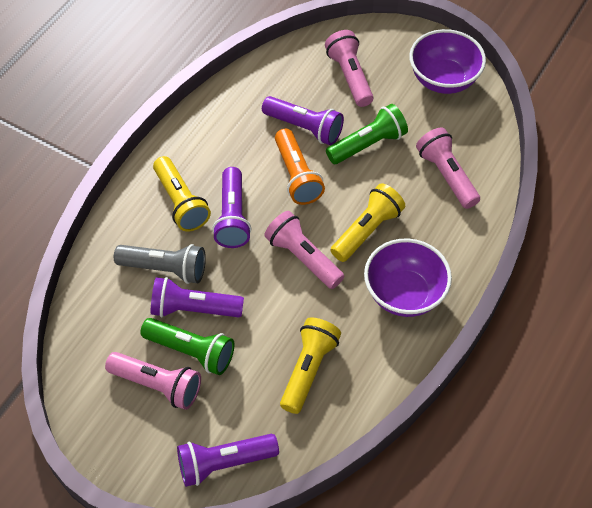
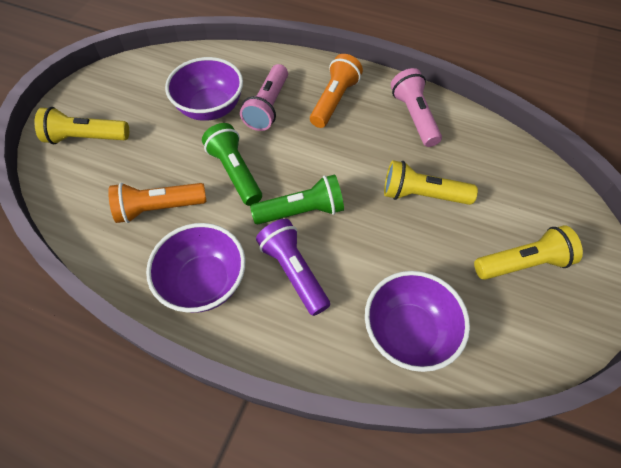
grey flashlight: [114,244,206,284] = 1 -> none = 0
orange flashlight: [275,129,325,205] = 1 -> [108,183,207,223] [310,54,363,128] = 2
pink flashlight: [105,352,201,410] [264,211,344,289] [325,30,374,107] [416,128,480,209] = 4 -> [240,64,288,131] [391,68,442,147] = 2
purple bowl: [364,239,452,317] [409,29,486,94] = 2 -> [146,223,245,313] [165,57,243,121] [365,271,470,372] = 3
purple flashlight: [151,277,244,318] [177,434,279,487] [212,167,252,248] [262,96,344,145] = 4 -> [256,219,330,316] = 1

